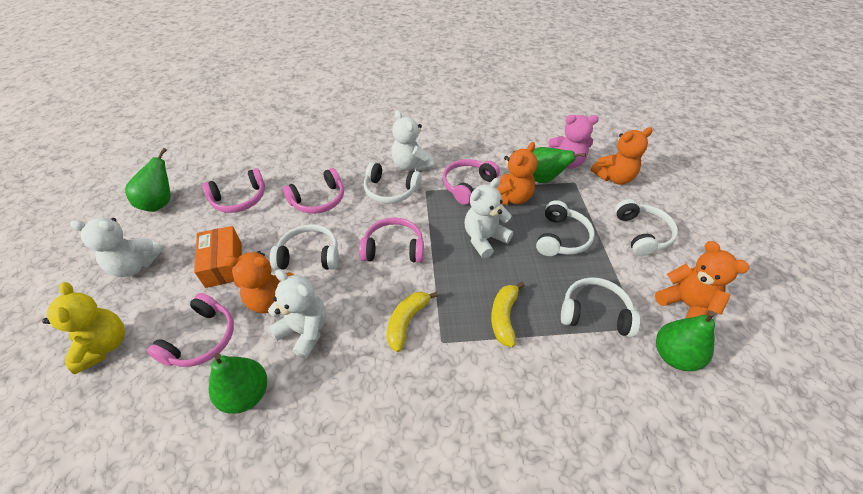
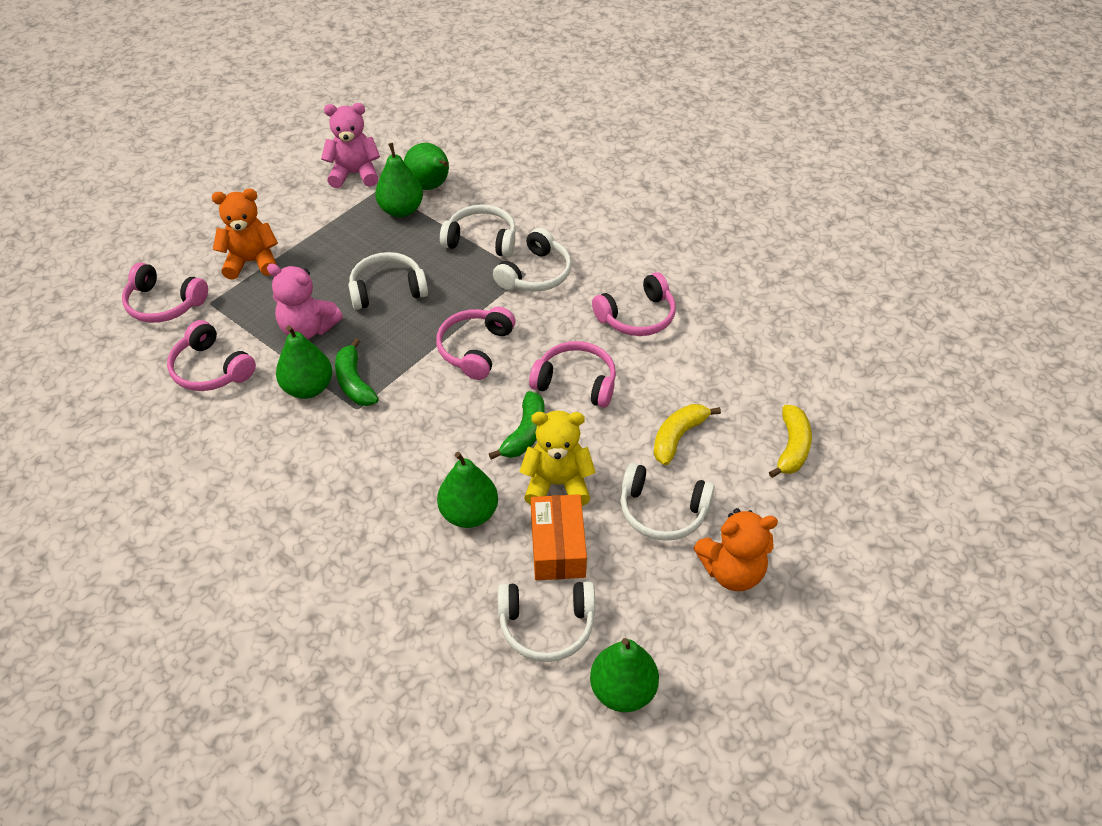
green banana: none = 0 -> [335,338,379,406] [489,391,545,459] = 2
green pear: [125,148,171,212] [209,353,267,414] [533,147,586,183] [656,311,715,371] = 4 -> [276,326,332,399] [375,143,423,217] [404,143,449,190] [437,452,498,528] [590,638,659,712] = 5
orange teddy bear: [224,251,294,313] [497,142,537,205] [591,127,653,185] [655,241,749,318] = 4 -> [212,189,278,280] [693,508,778,591] = 2
pink teddy bear: [548,115,599,169] = 1 -> [267,263,343,339] [321,103,380,188] = 2
white teddy bear: [70,218,163,277] [268,269,326,358] [391,110,434,171] [465,178,513,258] = 4 -> none = 0

